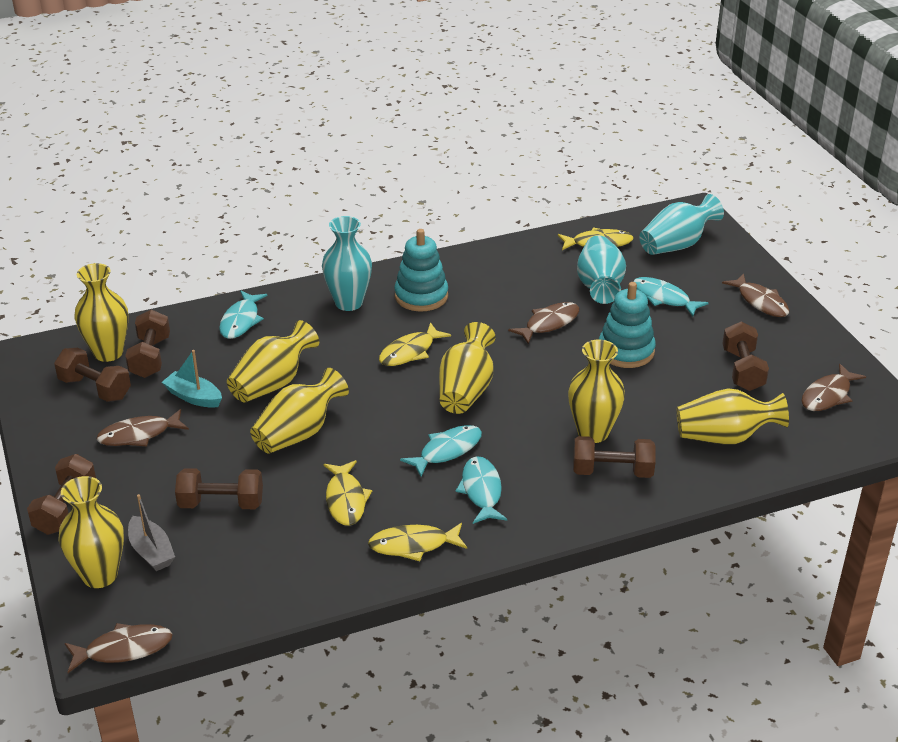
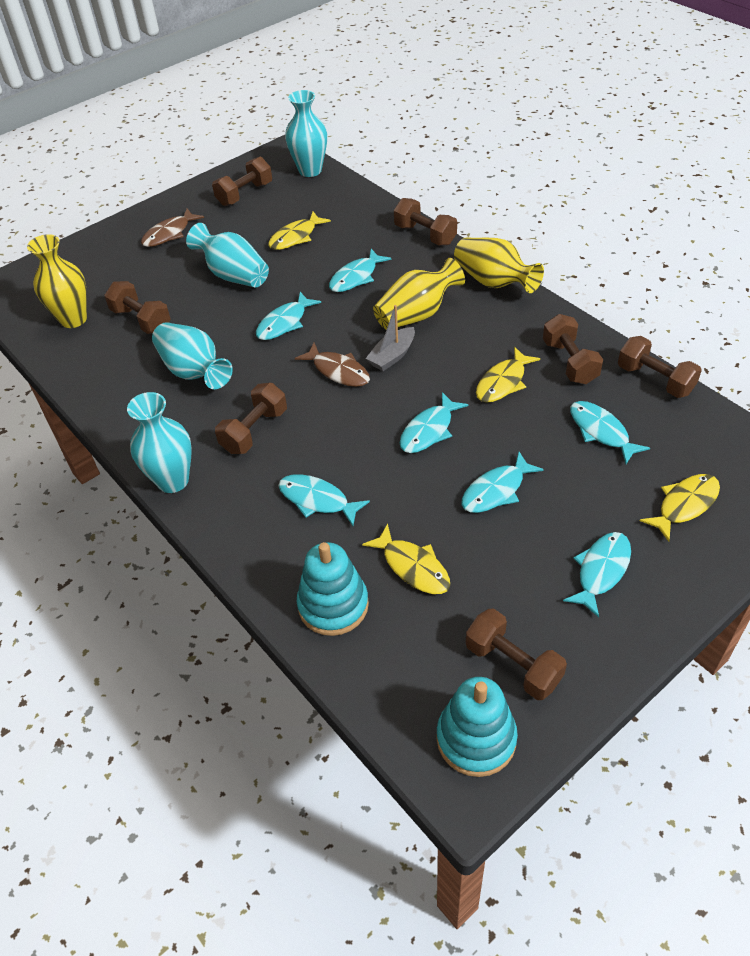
brown dumbbell: [27,454,96,535] [54,348,131,402] [125,309,170,378] [175,468,263,509] [573,436,656,478] [722,321,769,391] = 6 -> [104,281,171,334] [212,157,272,206] [215,383,287,454] [394,198,457,246] [466,608,567,700] [543,314,603,384] [618,336,702,398] = 7
brown fish: [65,623,173,673] [96,409,189,447] [508,302,579,344] [722,273,789,317] [802,364,866,411] = 5 -> [141,209,204,247] [295,343,370,387] = 2
turquoise boat: [162,350,222,408] = 1 -> none = 0
turquoise fish: [219,291,268,339] [400,425,482,477] [456,456,507,524] [633,277,708,317] = 4 -> [256,292,321,340] [278,474,370,526] [329,249,391,292] [400,392,468,453] [462,452,544,513] [563,532,631,618] [570,401,650,464] = 7
turquoise vase: [322,216,372,311] [577,235,626,304] [640,194,724,255] = 3 -> [127,392,192,493] [152,322,233,389] [186,223,269,288] [285,90,327,177] = 4
yellow vase: [59,476,124,588] [74,263,128,362] [227,320,319,402] [250,368,349,454] [439,322,495,414] [568,339,625,443] [677,389,789,444] = 7 -> [27,234,87,328] [373,258,465,330] [454,238,544,293] = 3

